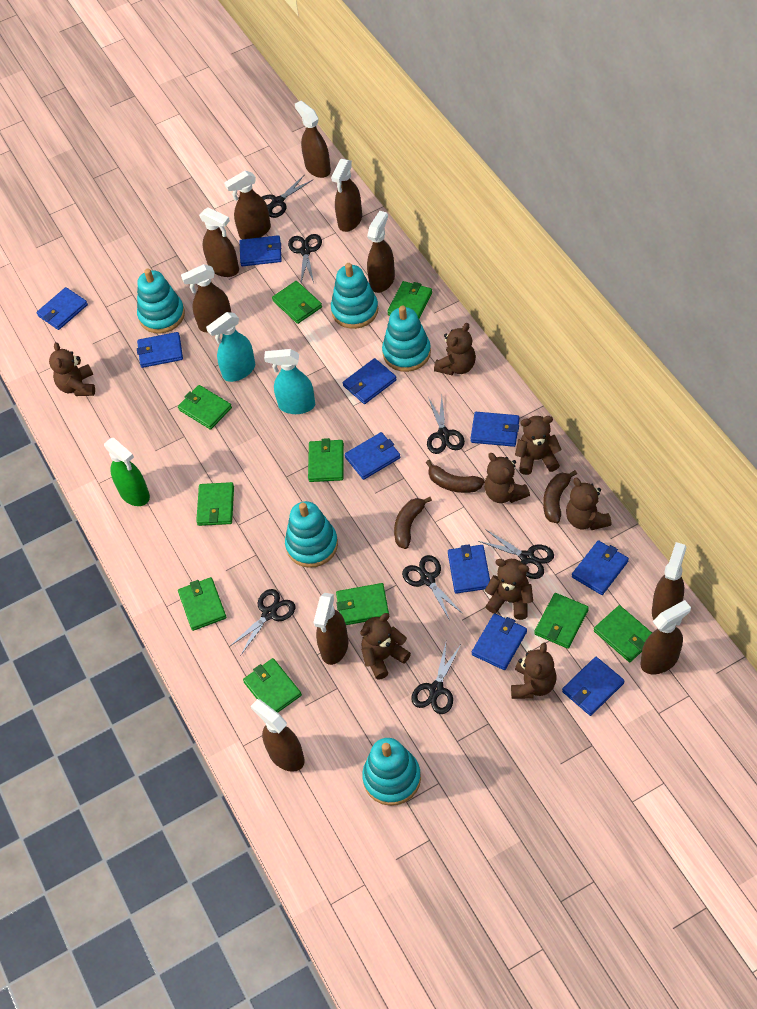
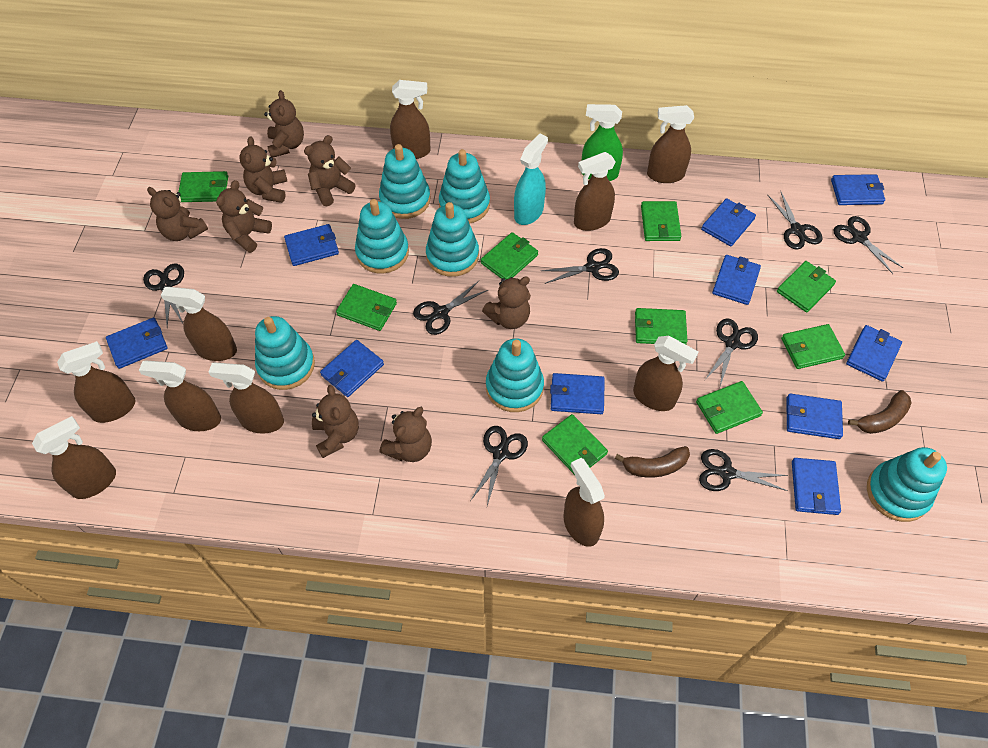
black scissors: [229,589,295,656] [262,174,313,218] [288,234,322,283] [402,555,463,620] [412,643,461,714] [427,396,465,454] [478,529,554,579] = 7 -> [143,263,184,327] [413,281,488,335] [470,426,528,506] [541,248,619,284] [699,449,788,491] [705,319,758,386] [767,192,823,250] [833,216,903,274] = 8
brown banana: [394,497,432,549] [426,460,484,493] [543,470,577,523] = 3 -> [615,446,690,478] [848,390,912,434] = 2
green wallet: [178,385,232,430] [178,577,227,631] [196,482,234,526] [243,658,302,713] [272,281,322,324] [308,438,344,482] [336,583,389,625] [387,281,432,319] [534,593,589,649] [594,605,652,662] = 10 -> [178,171,228,202] [336,284,397,331] [481,232,538,280] [542,414,608,475] [635,308,687,345] [641,201,682,241] [696,381,763,434] [777,261,836,312] [781,324,845,369] = 9
turquoise spray bottle: [206,312,255,382] [264,349,315,414] = 2 -> [514,133,548,225] = 1
turquoise stacking toy: [137,269,185,334] [285,501,338,568] [331,263,378,329] [362,738,421,806] [382,306,431,372] = 5 -> [255,316,315,390] [355,199,409,274] [379,144,430,219] [426,202,479,277] [439,149,490,224] [486,338,544,412] [867,447,947,522] = 7

